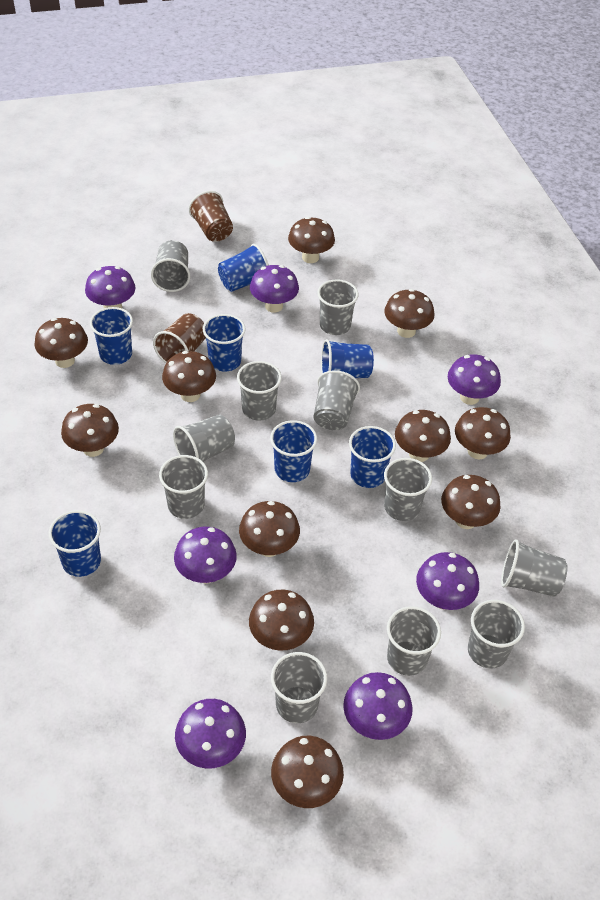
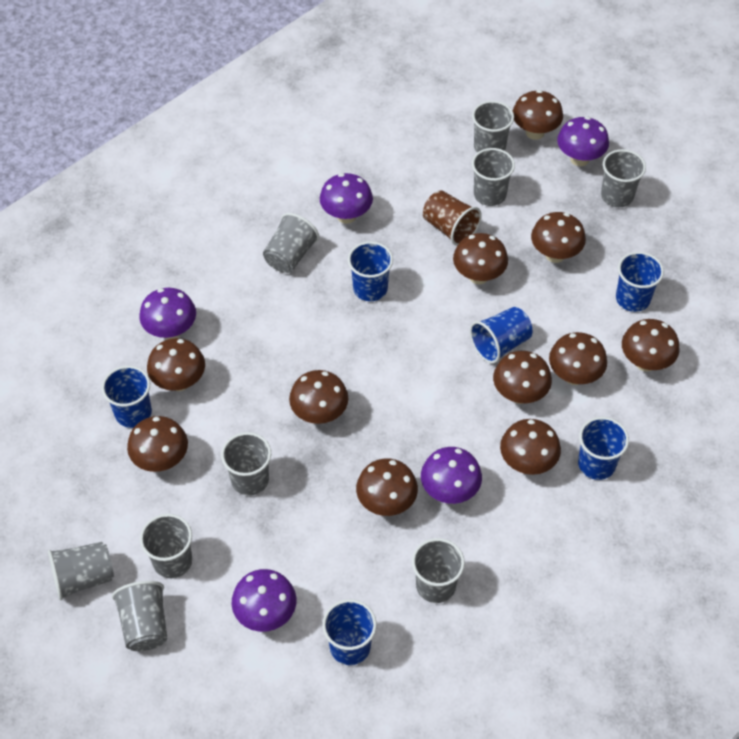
blue cup: [49,510,101,577] [90,307,133,365] [203,314,246,372] [218,244,269,292] [270,420,317,482] [321,339,374,378] [349,426,396,488] = 7 -> [102,366,152,428] [322,599,377,665] [348,241,393,301] [470,307,532,364] [578,417,629,480] [616,252,664,312] = 6
brown cup: [153,313,206,363] [189,191,233,242] = 2 -> [423,190,482,246] = 1
grey cup: [151,240,190,292] [159,455,208,519] [173,414,235,462] [237,361,282,421] [271,652,327,723] [313,370,360,430] [317,279,359,335] [384,458,432,521] [387,606,441,676] [468,600,525,669] [501,539,568,597] = 11 -> [48,542,114,600] [112,581,167,651] [140,514,192,578] [221,432,271,496] [263,213,319,273] [412,538,465,603] [472,101,514,153] [472,148,515,206] [601,149,646,207] = 9
purple mushroom: [85,266,136,308] [174,527,237,584] [175,699,246,768] [250,265,299,313] [343,672,413,740] [416,552,479,610] [448,354,501,405] = 7 -> [139,288,196,339] [232,569,296,632] [320,173,373,224] [421,447,482,504] [557,117,609,166] = 5

